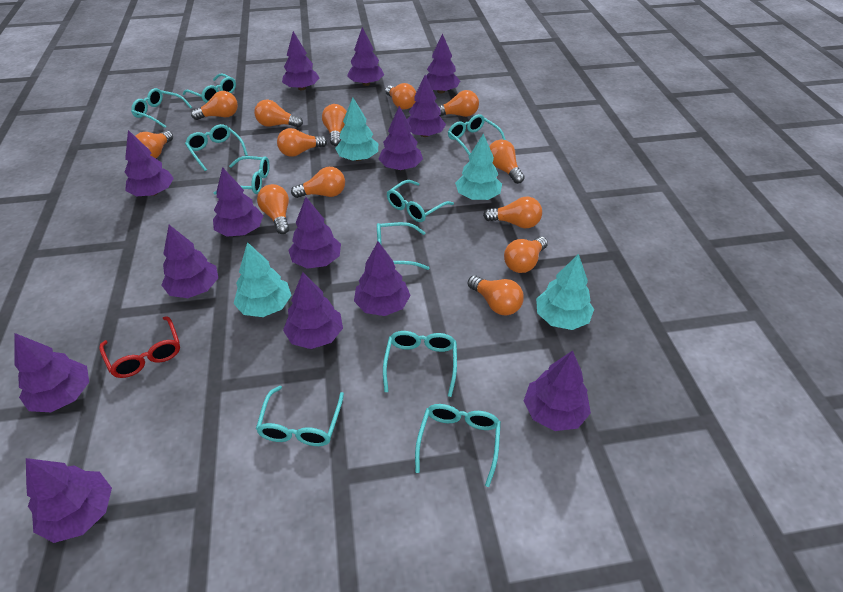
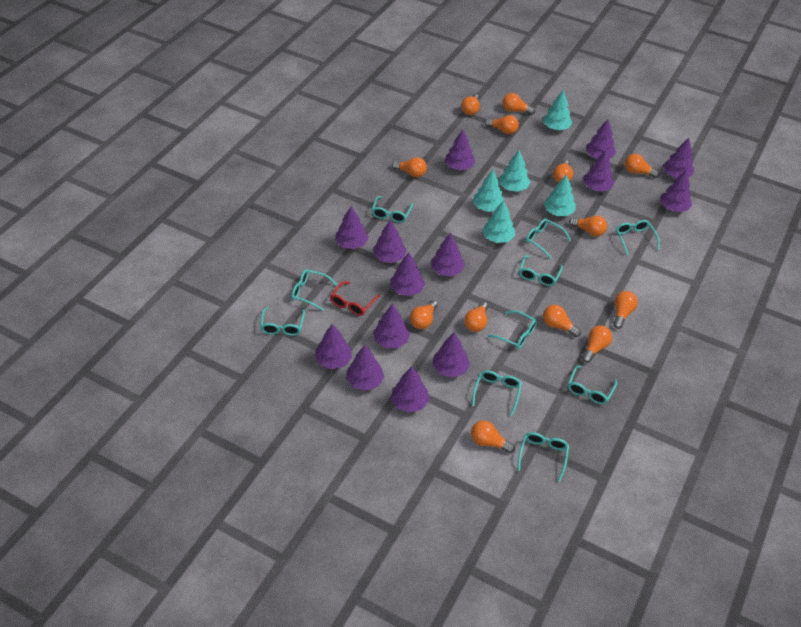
turquoise tree: [233,242,291,317] [335,97,378,161] [455,133,502,200] [536,254,594,330] = 4 -> [473,170,504,212] [482,200,515,243] [499,150,530,192] [543,90,572,130] [544,174,576,216] = 5

